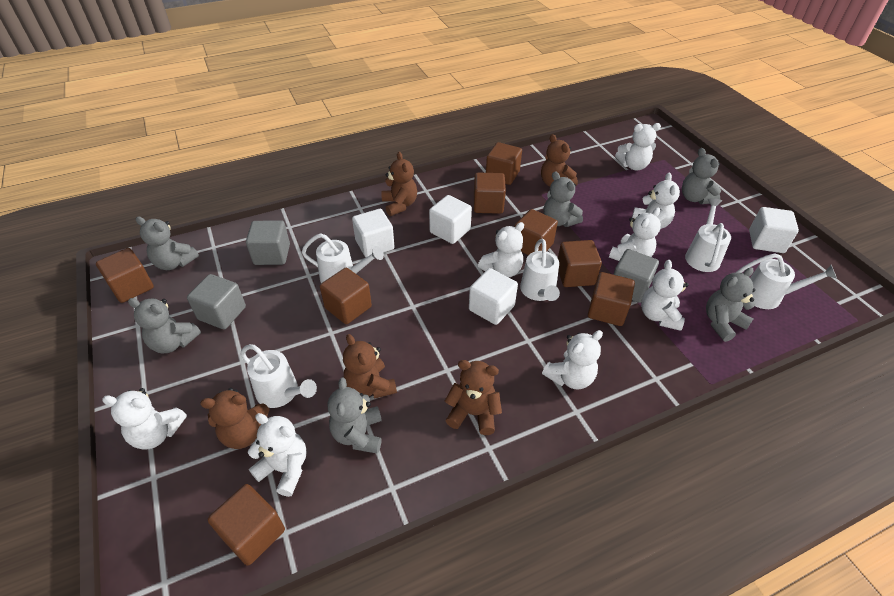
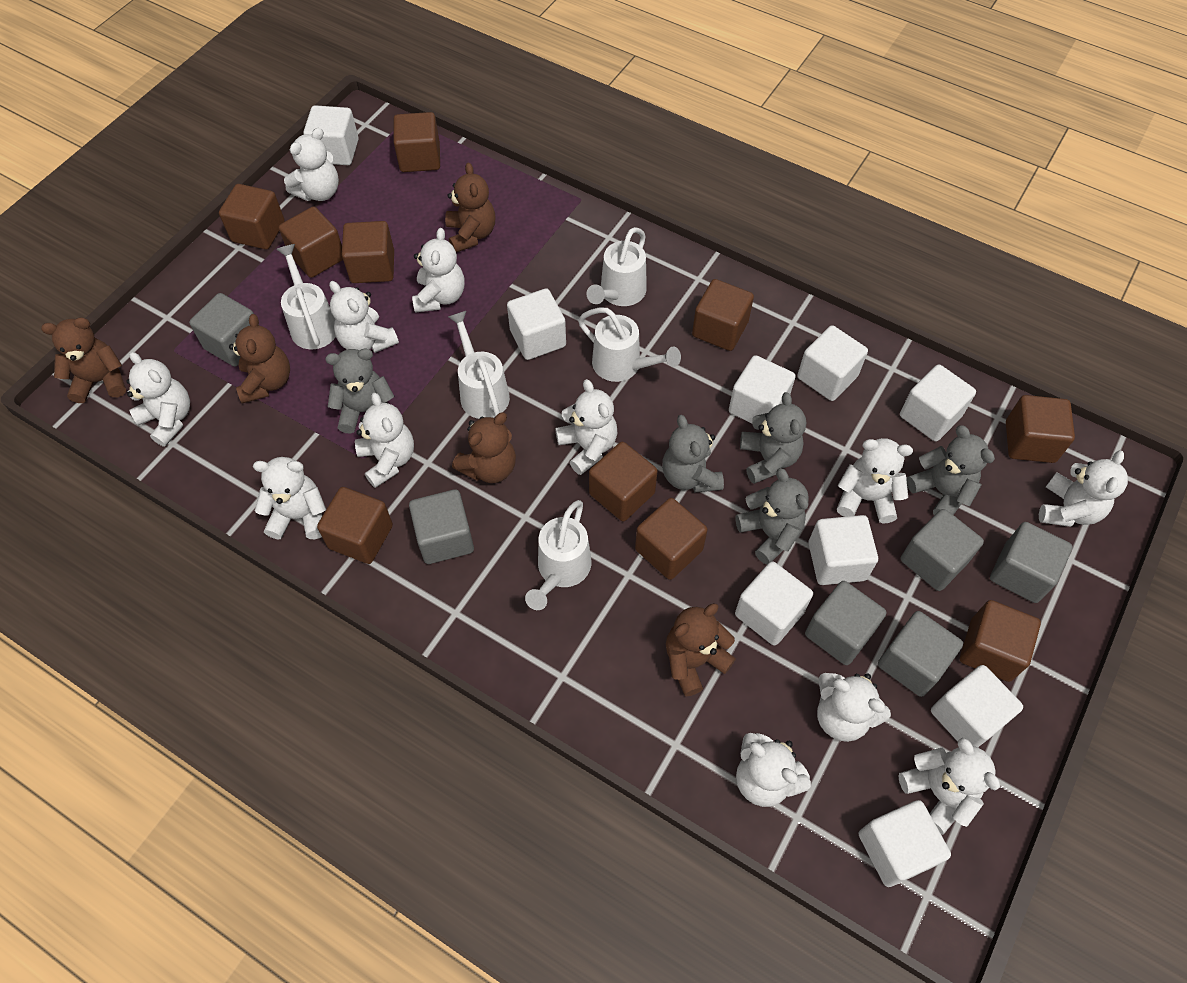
brown cube: [96,248,154,303] [208,484,285,566] [320,268,372,324] [474,173,506,214] [486,142,522,185] [515,209,558,255] [558,240,602,287] [588,272,635,326] = 8 -> [219,184,285,249] [279,207,343,278] [317,487,393,564] [342,221,394,283] [394,112,440,172] [589,442,658,521] [635,498,707,580] [692,279,754,351] [960,600,1041,682] [1006,395,1075,463] = 10
grey cube: [187,274,246,329] [246,220,290,265] [613,249,659,303] = 3 -> [189,293,254,367] [409,489,474,564] [805,581,886,665] [878,611,963,697] [901,509,984,591] [990,522,1073,603] = 6
grey teddy bear: [128,298,201,354] [136,216,199,270] [328,378,382,454] [544,172,583,227] [682,148,721,204] [706,267,755,342] = 6 -> [325,349,395,434] [662,415,724,493] [735,468,809,564] [740,392,806,484] [907,425,995,515] = 5
white cube: [352,209,395,257] [429,195,472,244] [469,268,518,325] [749,207,799,253] = 4 -> [304,105,359,165] [507,288,566,360] [729,355,796,423] [735,561,813,646] [797,325,868,401] [808,515,878,585] [858,800,951,887] [900,364,976,441] [931,665,1023,747] = 9
white teddy bear: [102,388,187,450] [248,413,307,497] [478,222,524,277] [542,330,603,390] [609,208,661,261] [615,123,661,170] [632,173,680,229] [641,260,689,331] = 8 -> [127,352,190,447] [253,457,326,539] [284,128,339,201] [329,281,399,353] [355,393,414,488] [412,228,465,313] [555,379,617,475] [736,733,811,807] [817,673,891,742] [837,438,913,524] [898,738,1000,835] [1039,450,1128,527] = 12

